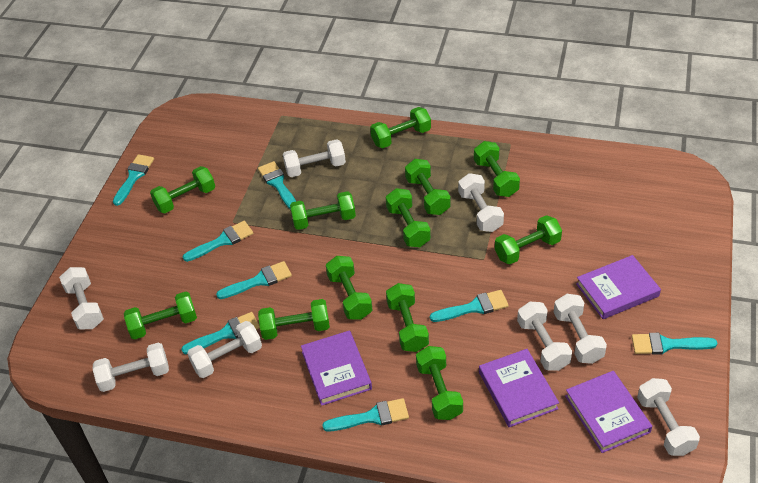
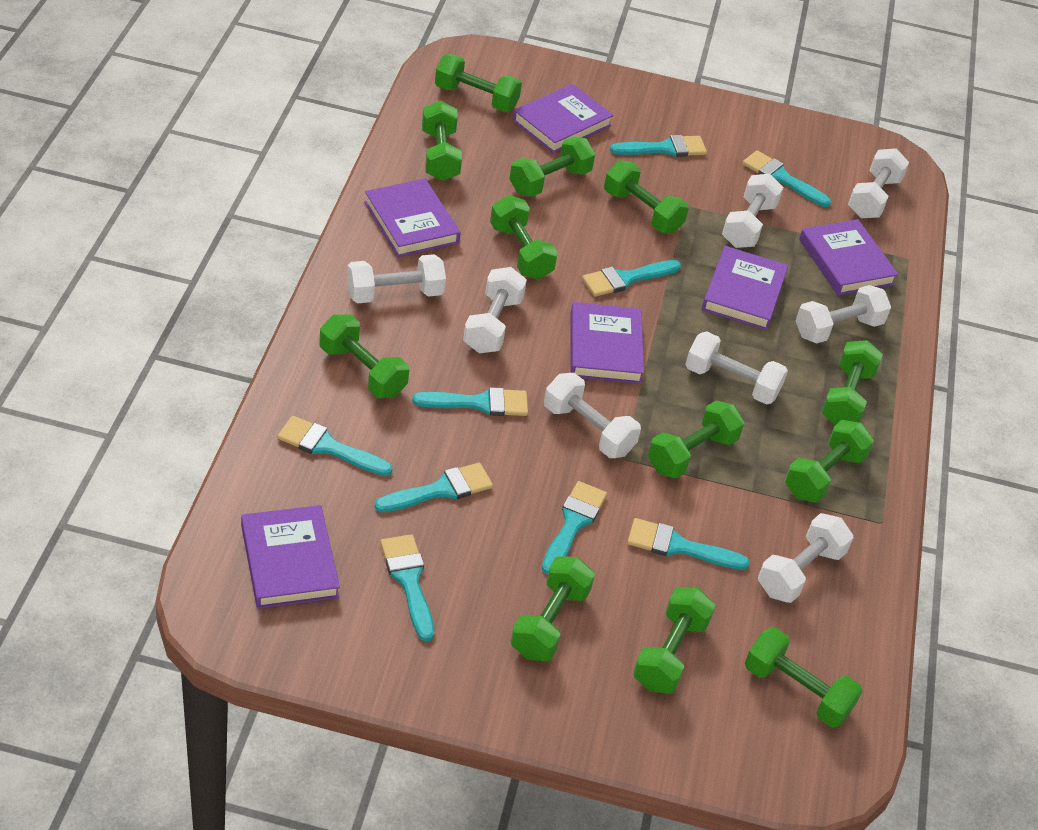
purple book: [301,330,372,406] [479,349,559,427] [565,371,652,453] [576,255,661,319] = 4 -> [241,505,340,609] [364,179,460,257] [513,84,614,153] [570,302,644,384] [702,246,788,330] [799,219,898,295] = 6
turquoise brush: [113,154,154,206] [181,312,260,354] [183,221,253,262] [216,261,292,299] [258,161,296,210] [323,398,409,431] [430,290,509,322] [632,333,718,355] = 8 -> [277,416,393,476] [374,463,493,512] [380,535,434,641] [412,387,528,416] [542,481,607,574] [582,260,681,297] [610,135,707,157] [628,518,750,570] [742,150,831,207] = 9

